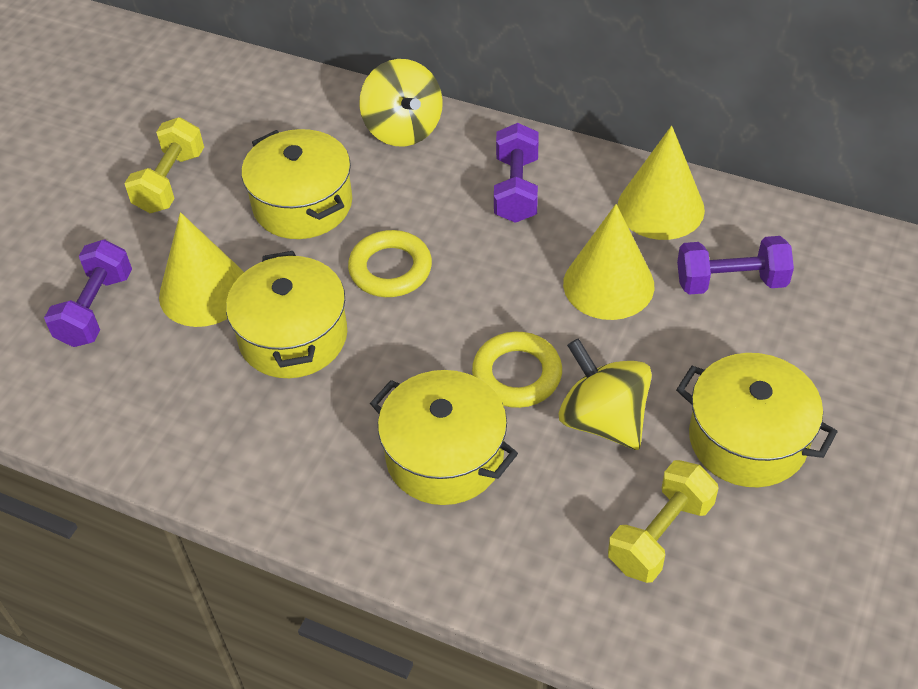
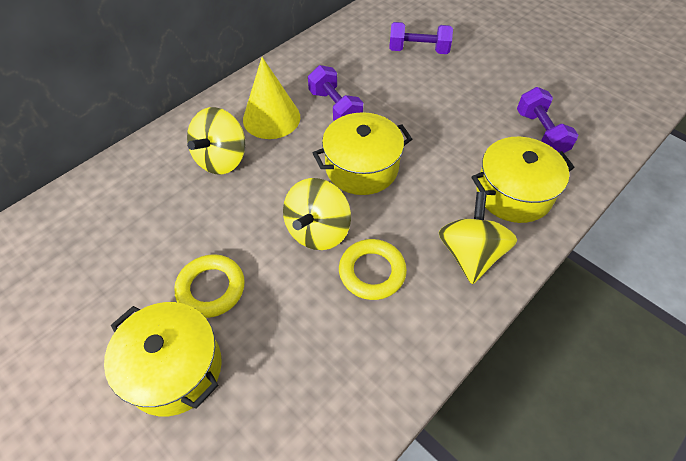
yellow cone: [159,212,244,327] [563,204,654,320] [617,126,705,240] = 3 -> [243,57,300,139] = 1
yellow dumbbell: [124,117,204,213] [608,460,718,583] = 2 -> none = 0
yellow pot: [226,251,347,378] [241,129,352,239] [370,370,518,505] [676,353,838,487] = 4 -> [104,302,222,416] [313,112,412,195] [471,137,575,223] = 3
yellow spinning top: [359,59,443,147] [559,338,652,450] = 2 -> [187,107,245,174] [283,178,351,250] [439,192,517,284] = 3

